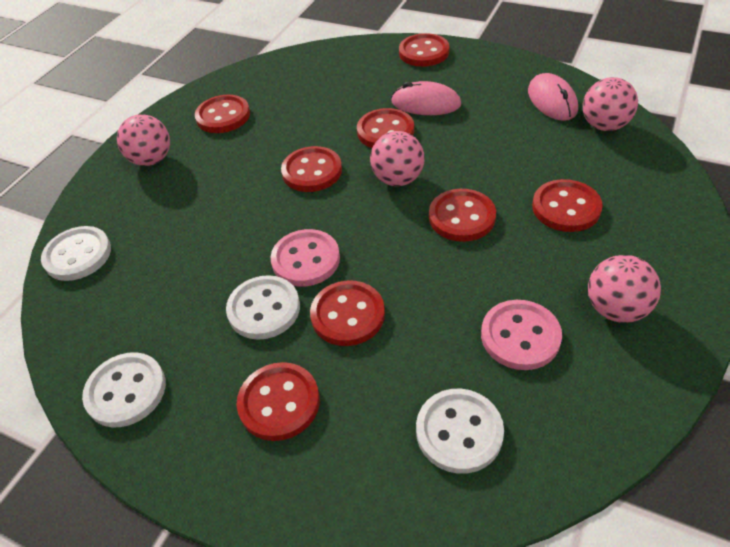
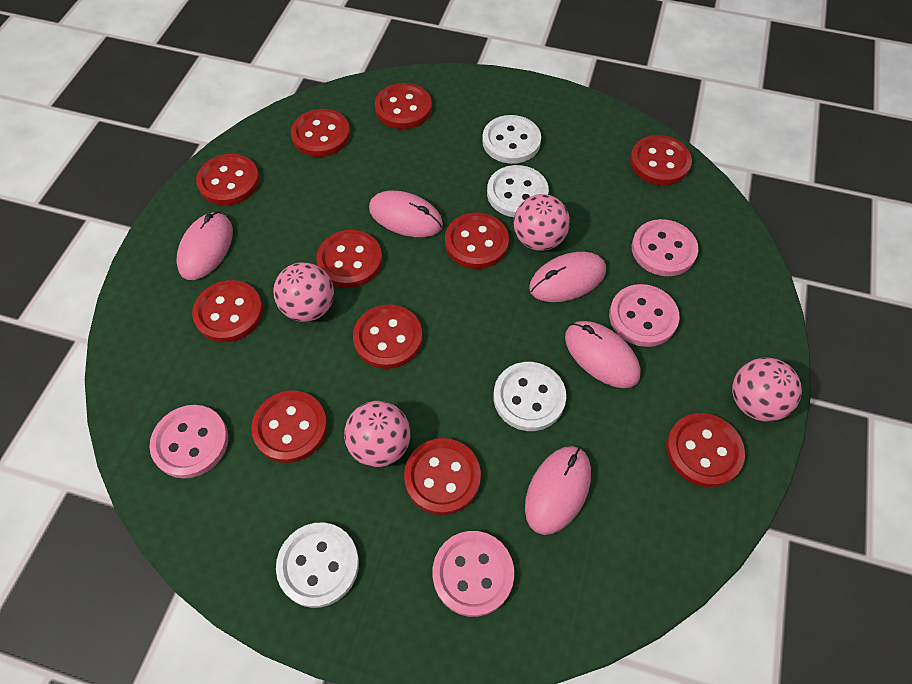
pink button: [271,229,340,286] [481,300,562,370] = 2 -> [149,405,228,479] [432,531,514,617] [609,284,679,347] [632,219,698,276] = 4
pink mouse: [391,81,461,115] [528,73,578,121] = 2 -> [176,212,233,280] [369,191,443,237] [525,446,591,535] [529,252,606,302] [565,321,641,388] = 5
red button: [195,95,250,133] [236,362,320,441] [281,146,342,192] [310,280,385,346] [357,108,414,148] [399,33,450,67] [429,189,496,242] [532,179,603,232] = 8 -> [192,280,263,342] [196,154,260,205] [251,391,327,463] [291,109,350,157] [316,230,382,288] [353,304,423,369] [375,83,432,129] [404,438,481,515] [445,213,509,269] [630,135,692,185] [666,413,745,487] = 11

